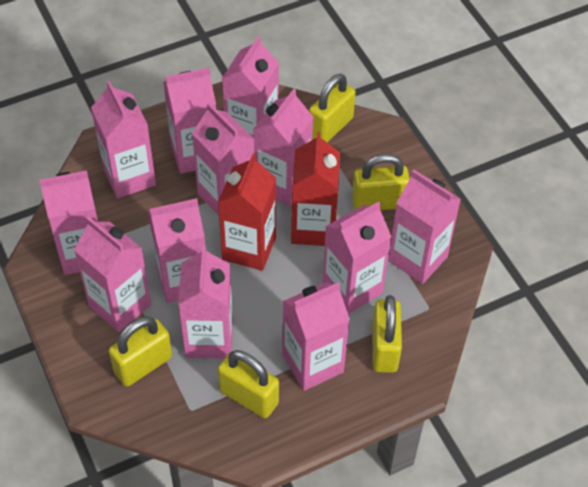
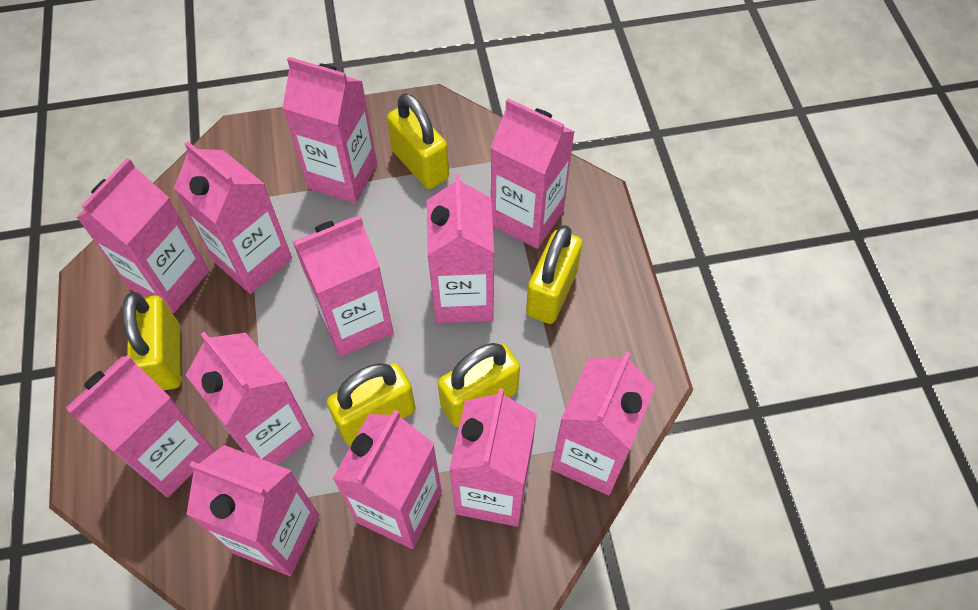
red carton: [218,153,276,271] [291,132,340,246] = 2 -> none = 0

